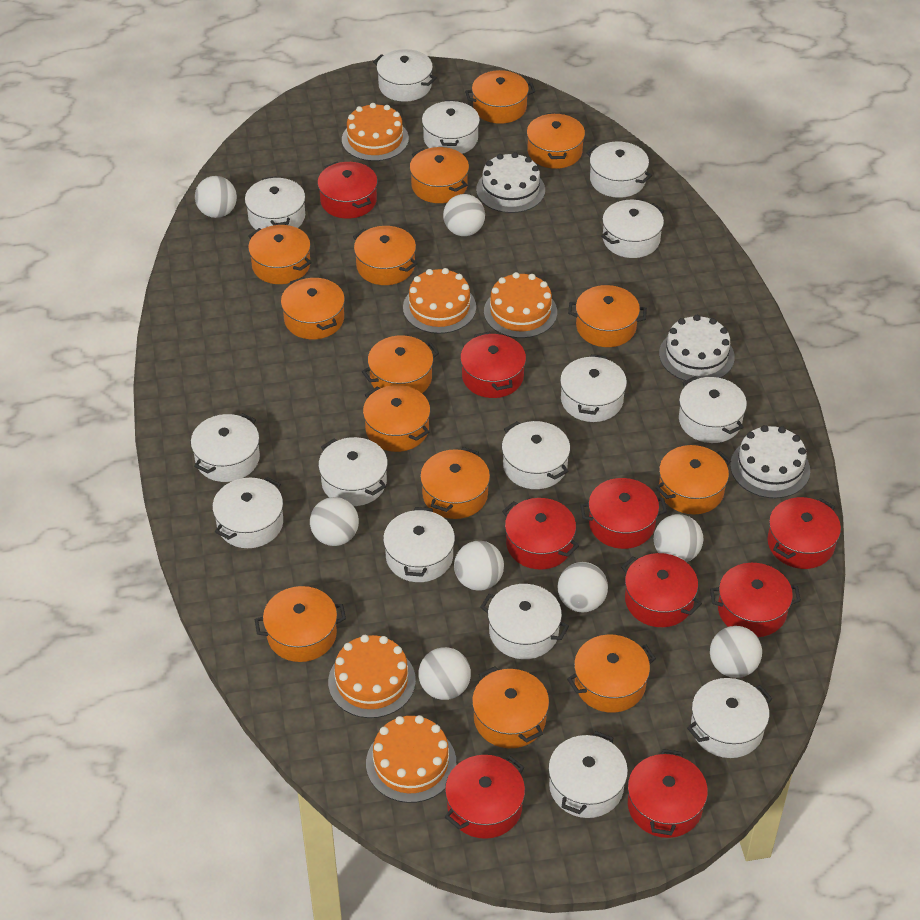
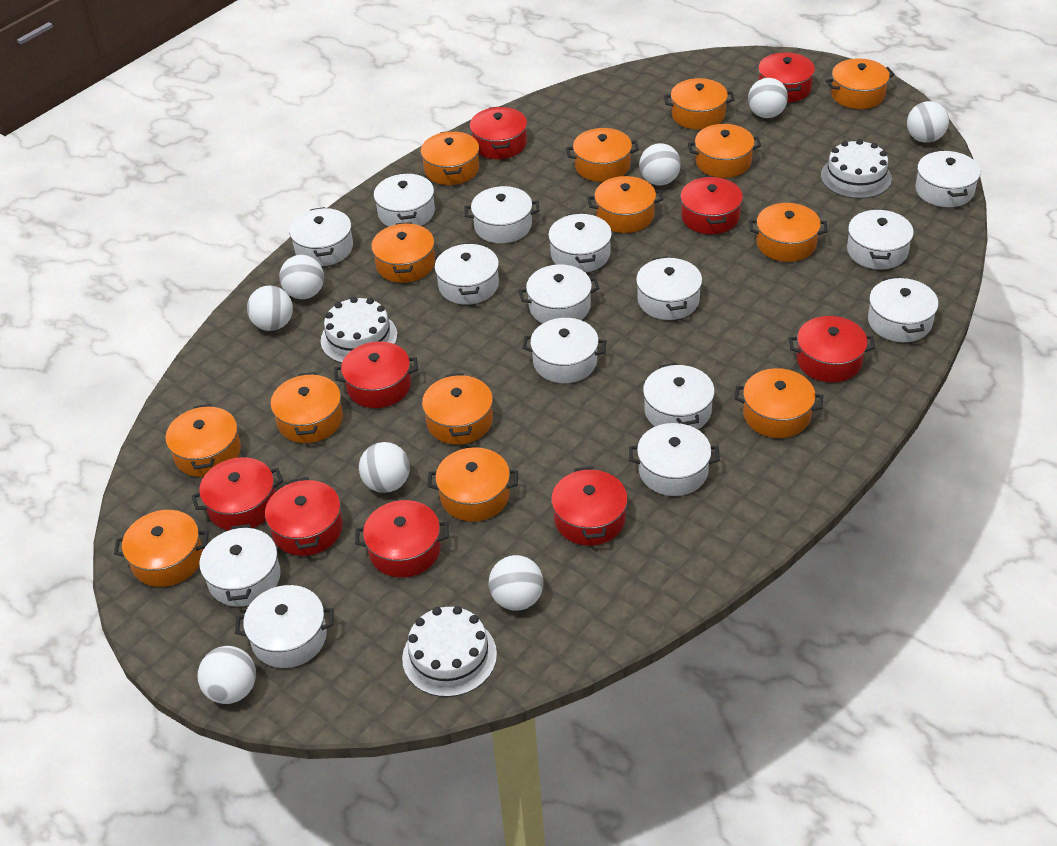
orange cake: [328,635,416,718] [342,103,409,161] [366,715,456,803] [403,268,476,334] [484,272,557,338] = 5 -> none = 0

